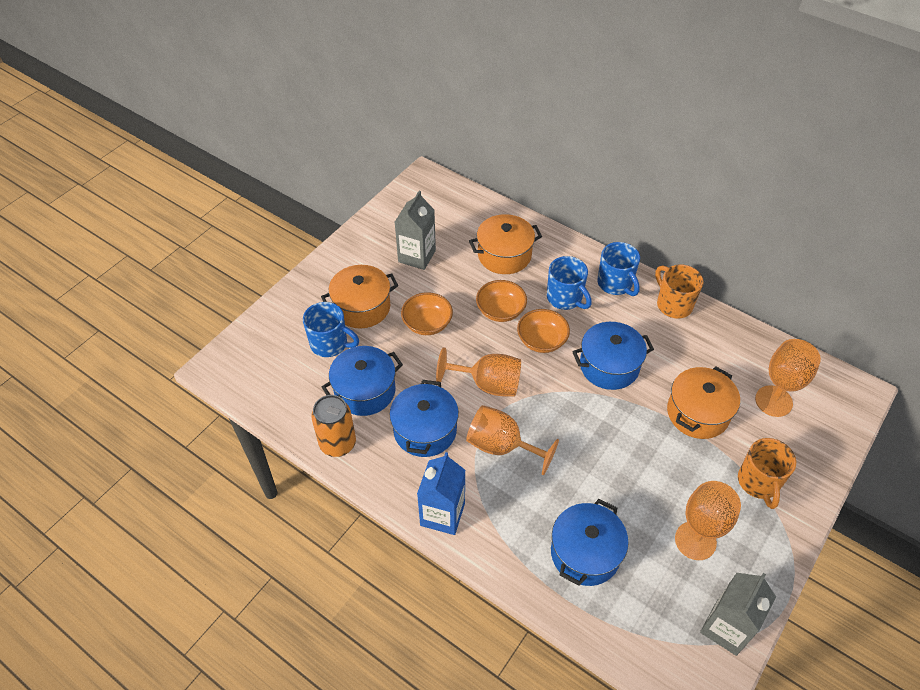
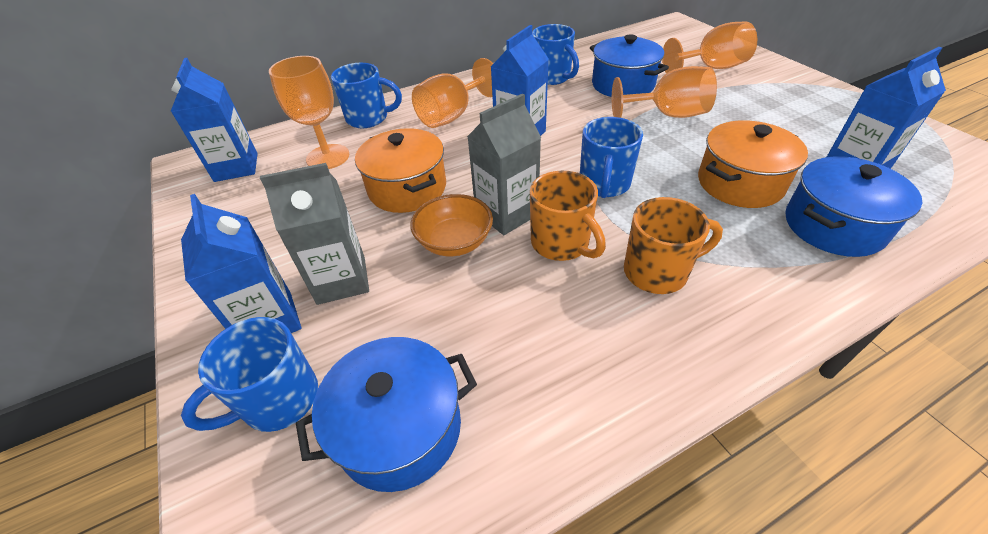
blue carton: [417,452,466,535] = 1 -> [170,58,258,182] [181,194,301,333] [491,25,549,136] [827,47,946,169] = 4
blue mug: [303,302,359,357] [547,256,592,310] [597,242,640,296] = 3 -> [181,317,318,432] [331,63,402,128] [532,24,579,85] [580,117,643,198] = 4
blue pot: [322,346,403,416] [390,380,459,457] [551,499,629,586] [572,322,654,390] = 4 -> [296,337,477,492] [590,34,669,97] [786,156,922,257] = 3
orange bowl: [401,292,453,335] [476,280,527,322] [517,309,570,353] = 3 -> [410,194,493,256] = 1
orange can: [311,395,356,457] = 1 -> none = 0
orange pot: [321,265,398,328] [469,214,542,274] [667,367,740,439] = 3 -> [355,128,446,213] [698,120,808,208] = 2

